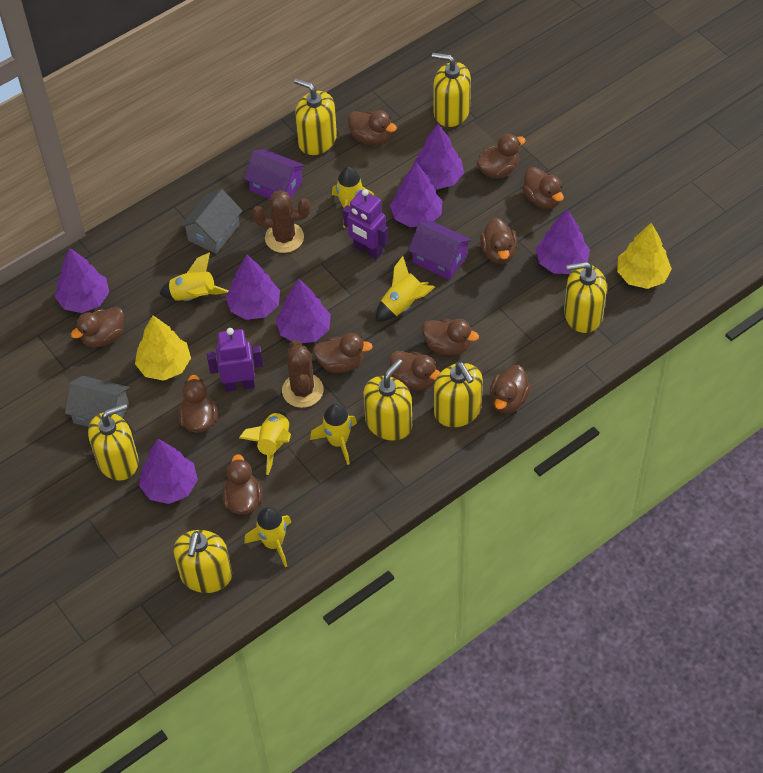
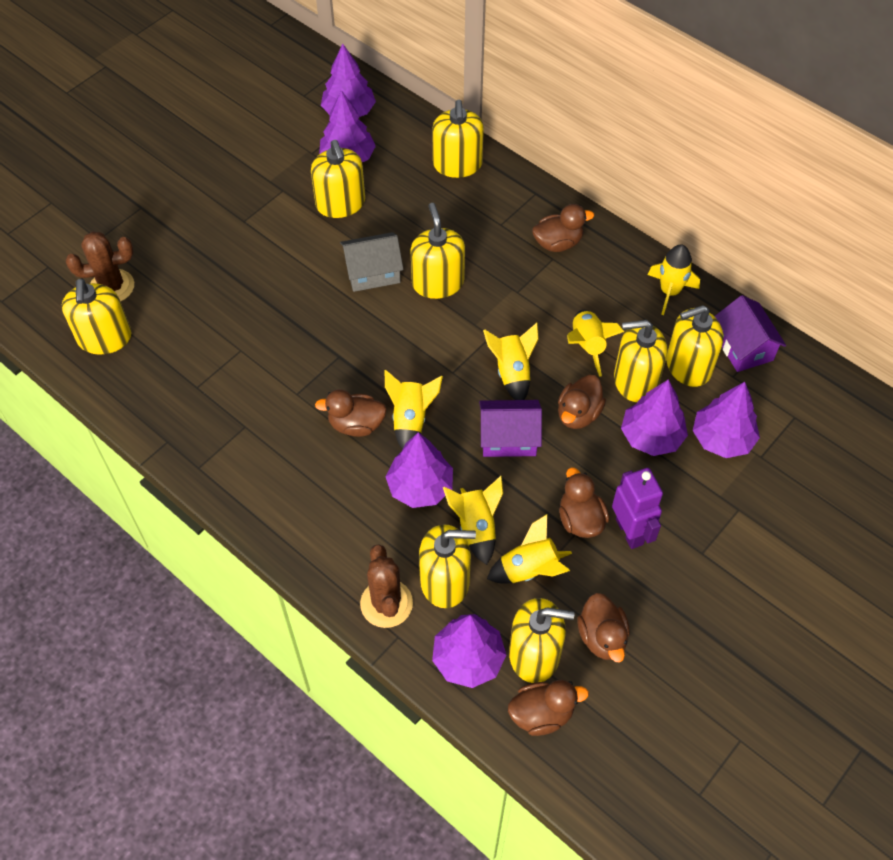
brown duck: [71,307,124,348] [178,375,218,433] [222,454,263,515] [313,333,373,373] [348,110,397,145] [389,351,440,390] [422,319,479,355] [477,134,526,179] [480,218,517,264] [490,365,531,414] [522,167,564,209] = 11 -> [315,389,387,437] [508,680,589,736] [532,204,594,252] [558,375,606,429] [559,468,609,538] [577,593,630,663] = 6
grey house: [65,376,130,427] [180,189,242,254] = 2 -> [340,232,404,292] = 1
purple robot: [207,328,263,392] [343,189,389,260] = 2 -> [612,468,663,549] = 1
purple tree: [55,248,109,313] [139,439,198,504] [226,255,280,320] [276,279,331,343] [390,162,442,227] [414,124,464,189] [536,209,590,274] = 7 -> [319,90,376,162] [321,44,376,117] [386,432,453,508] [432,614,506,688] [621,379,688,456] [693,382,760,458] = 6
yellow soap dispenser: [88,403,139,481] [174,530,232,593] [294,78,337,155] [364,359,412,441] [432,53,471,127] [434,362,483,427] [564,262,607,333] = 7 -> [62,279,132,355] [311,140,365,218] [410,203,465,299] [419,524,476,608] [432,100,484,178] [509,598,575,683] [614,320,667,402] [666,305,723,387] = 8
yellow tree: [135,315,191,381] [617,223,672,289] = 2 -> none = 0

